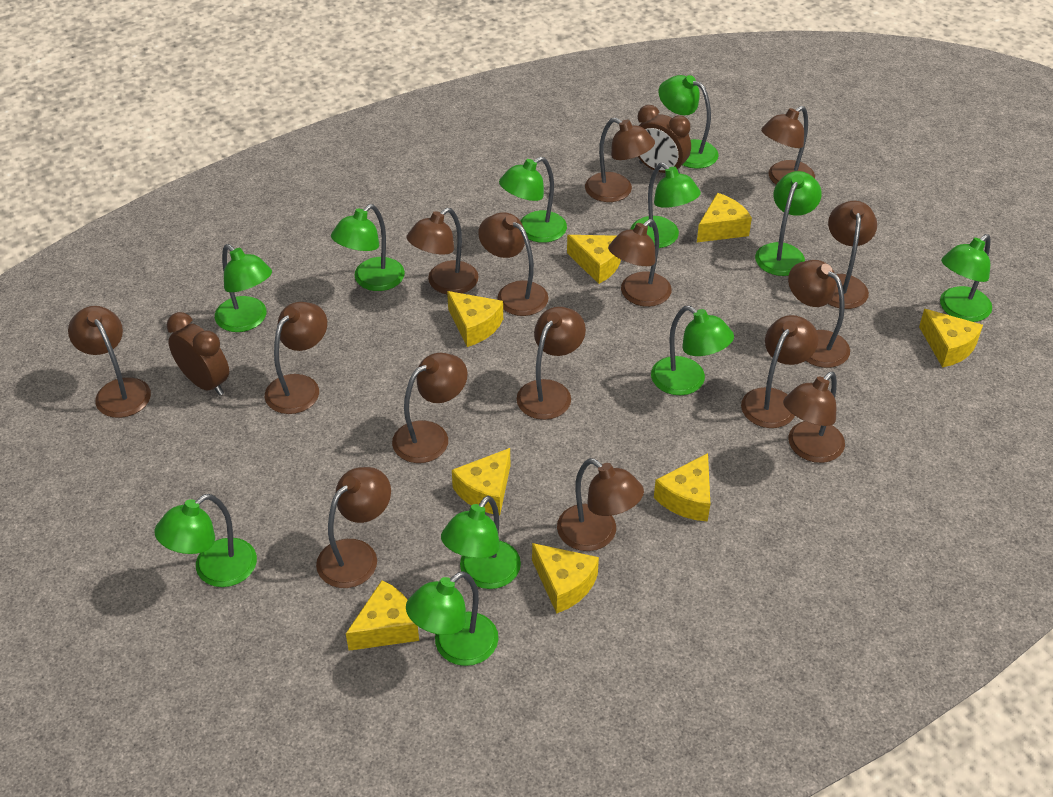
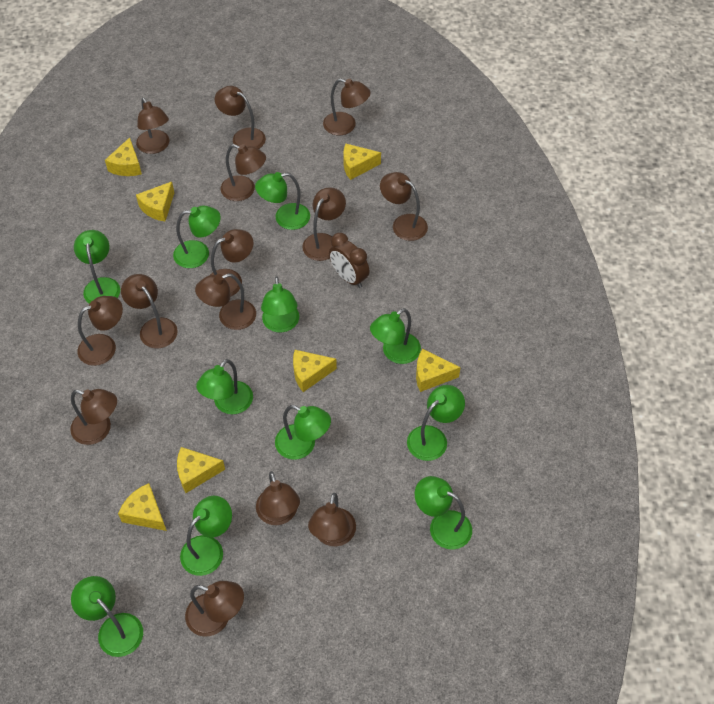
brown clock: [167,312,229,396] [638,105,691,174] = 2 -> [329,233,369,288] = 1
brown lamp: [68,306,151,418] [265,302,327,414] [316,467,391,588] [392,353,468,463] [407,208,479,294] [478,212,549,316] [517,307,586,420] [557,458,644,551] [585,118,655,202] [608,219,672,307] [741,315,818,428] [761,106,815,185] [783,372,845,463] [788,260,850,368] [828,201,877,309] = 15 -> [70,389,117,445] [77,296,123,366] [121,274,178,348] [136,97,169,154] [185,581,244,637] [195,274,256,330] [210,229,253,297] [215,86,266,149] [221,144,266,201] [256,471,300,525] [302,188,346,261] [308,493,356,546] [323,79,371,135] [380,172,428,241] = 14
yellow cheese: [346,580,419,651] [447,291,503,347] [452,448,510,515] [532,543,599,614] [567,235,621,284] [654,453,710,522] [697,193,752,242] [919,309,983,367] = 8 -> [105,137,142,176] [118,483,167,531] [136,182,174,221] [177,447,225,493] [293,350,337,392] [343,144,381,180] [416,349,460,392] = 7

